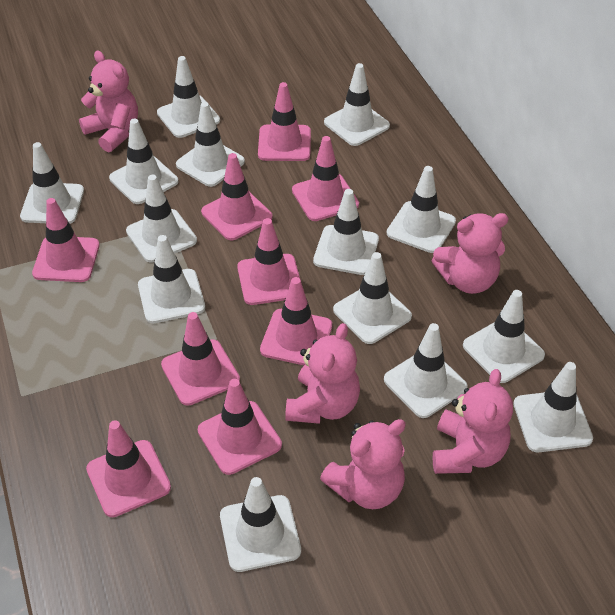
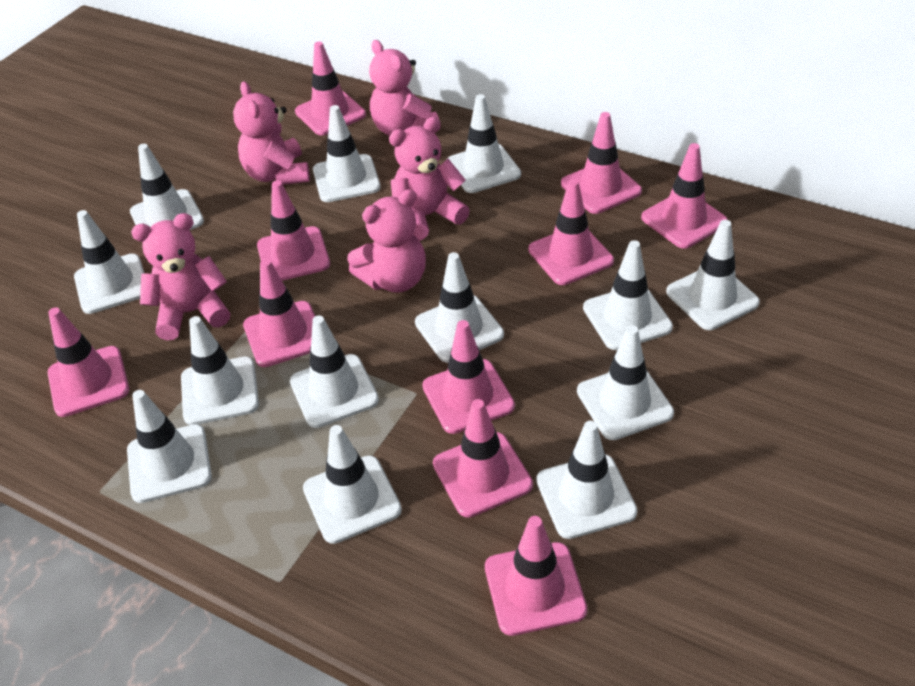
pink traffic cone: [32,198,100,282] [86,420,171,517] [161,312,240,406] [198,379,282,475] [201,153,273,241] [237,218,300,305] [258,82,311,161] [260,277,332,365] [292,136,359,221] = 9 -> [48,307,129,417] [243,259,315,367] [257,180,330,281] [295,42,366,135] [422,320,515,434] [433,399,533,518] [485,516,587,636] [529,179,614,285] [561,112,642,214] [641,143,728,249] = 10
white traffic cone: [20,142,84,224] [109,119,178,204] [126,174,197,262] [138,235,205,323] [157,56,220,138] [176,102,245,187] [220,477,301,572] [313,189,379,275] [324,63,390,146] [333,252,412,344] [384,323,468,418] [387,166,456,253] [463,290,545,383] [513,362,593,452] = 14 -> [74,210,144,314] [127,390,212,503] [130,144,204,230] [181,316,259,425] [290,316,379,428] [303,425,402,544] [313,105,381,202] [415,252,504,363] [447,94,521,193] [536,421,638,539] [577,325,674,440] [583,240,673,350] [666,220,760,330] = 13

